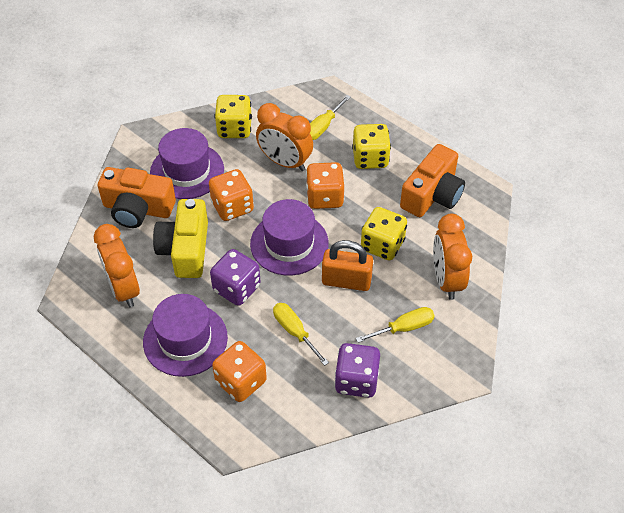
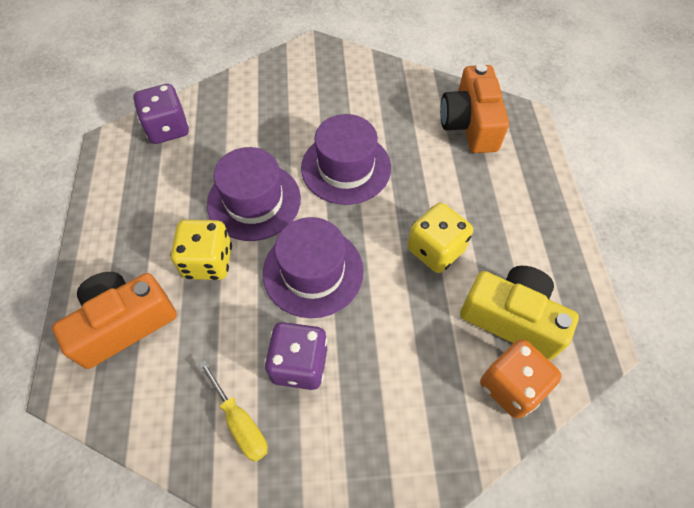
orange clock: [94,224,140,308] [256,103,313,171] [433,214,472,300] = 3 -> none = 0
orange dice: [209,169,254,221] [212,341,267,402] [306,162,344,209] = 3 -> [480,339,562,419] = 1
orange padlock: [322,240,373,291] = 1 -> none = 0
yellow dice: [215,95,252,138] [352,124,391,169] [361,207,407,260] = 3 -> [170,220,232,280] [408,203,473,273] = 2
yellow screwdriver: [273,303,329,366] [310,95,351,140] [356,307,435,343] = 3 -> [198,360,268,462] = 1

